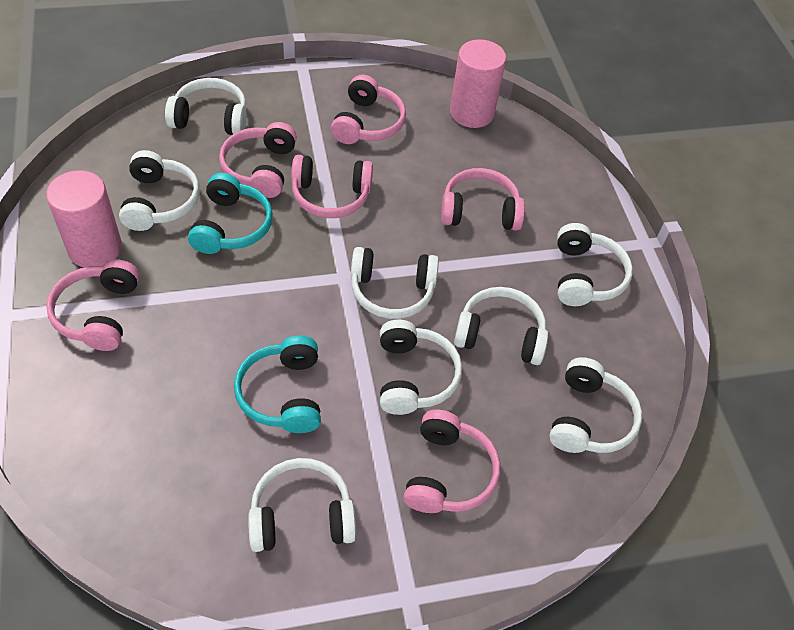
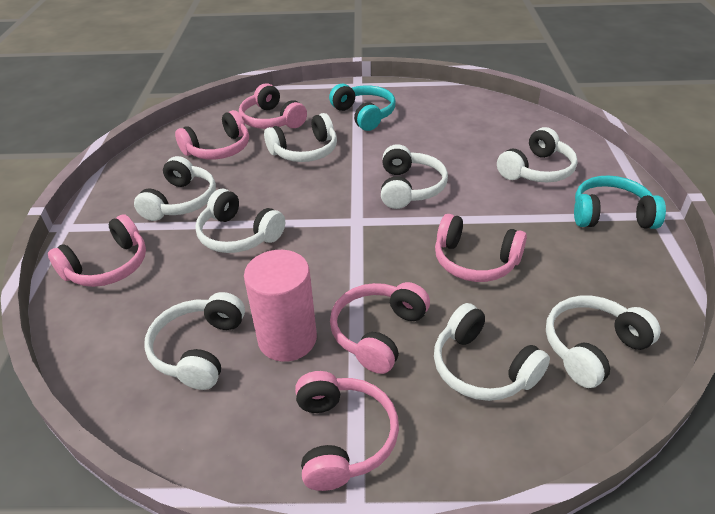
pink cylinder: [46,170,122,268] [450,39,506,128] = 2 -> [244,250,317,362] = 1

